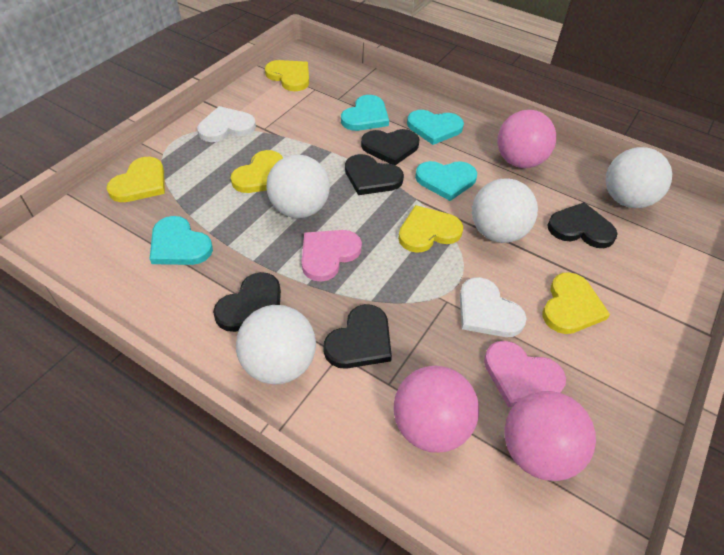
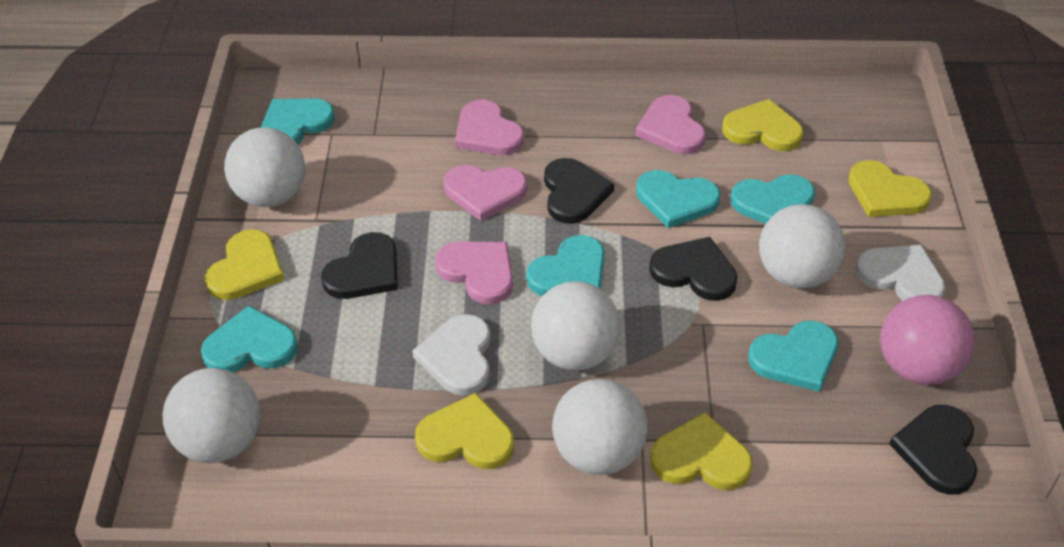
black heart: [213,272,281,332] [323,304,392,369] [345,154,404,195] [361,129,419,165] [548,202,617,248] = 5 -> [321,232,398,299] [544,158,614,224] [649,237,738,301] [889,405,977,495] = 4
pink ball: [394,366,479,453] [497,110,556,168] [504,391,596,481] = 3 -> [880,295,975,385] = 1
pink heart: [302,230,362,282] [484,341,566,407] = 2 -> [435,241,513,304] [444,165,527,221] [455,100,524,155] [635,95,706,154] = 4
turquoise heart: [150,216,213,265] [341,95,389,131] [407,110,464,145] [415,161,477,201] = 4 -> [201,306,298,372] [261,98,335,144] [527,235,605,296] [636,170,720,228] [730,175,815,224] [748,320,838,392] = 6
white ball: [236,305,316,385] [267,154,330,218] [472,179,538,243] [606,147,672,208] = 4 -> [163,368,260,463] [224,127,305,207] [531,281,620,371] [552,379,648,475] [759,204,845,288] = 5

